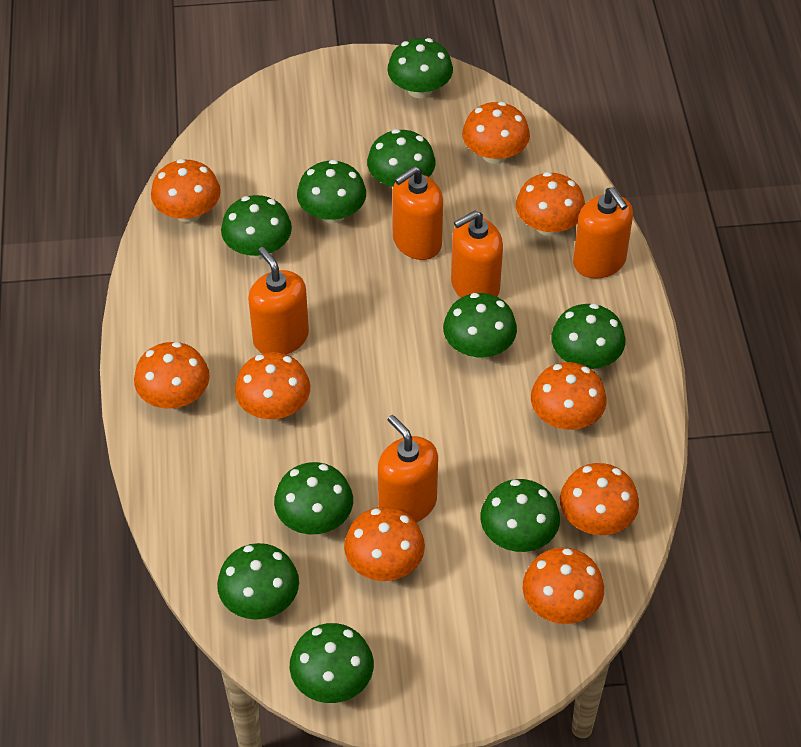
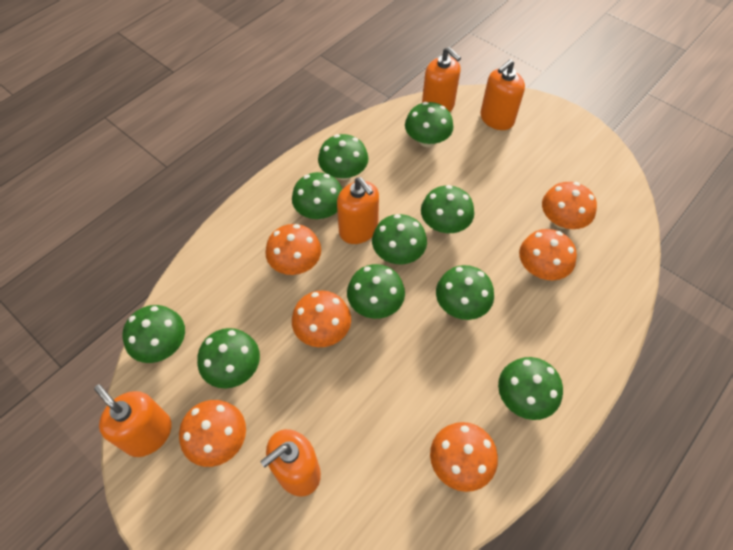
orange mushroom: [134,342,210,409] [151,159,221,223] [235,352,310,419] [344,507,425,581] [462,102,530,164] [516,172,585,236] [523,547,604,624] [531,362,607,430] [560,463,639,535] = 9 -> [179,400,246,467] [265,224,321,275] [292,290,351,347] [430,422,498,492] [519,229,577,280] [542,182,597,229] = 6

